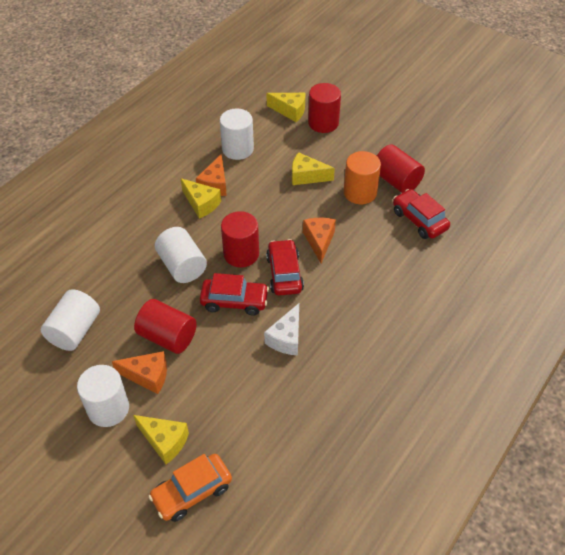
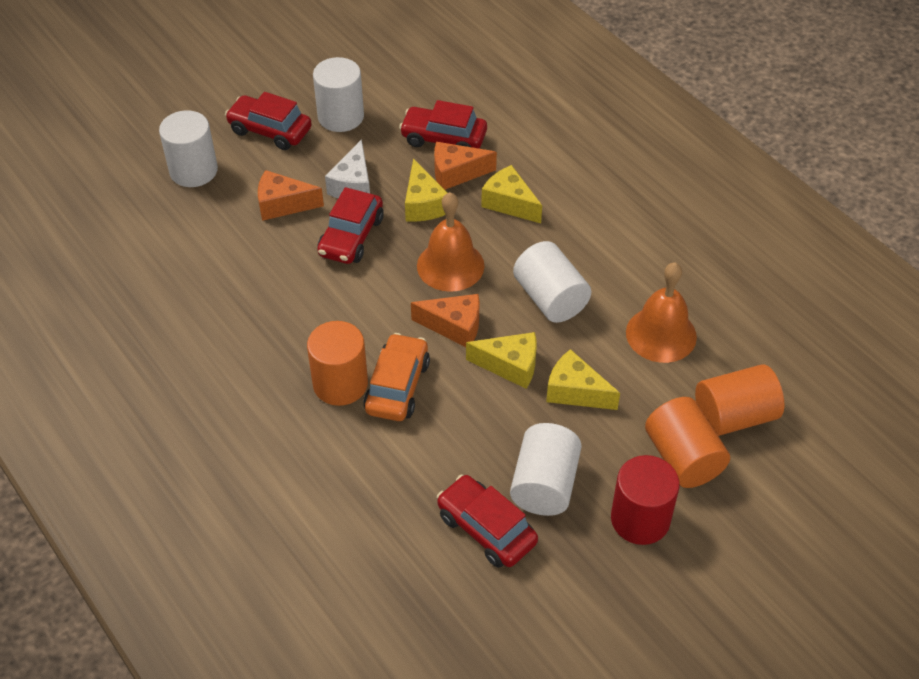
orange bell: none = 0 -> [417,192,485,292] [626,262,697,363] = 2
orange cylinder: [344,151,381,204] = 1 -> [307,321,368,406] [645,397,730,488] [695,365,784,436] = 3
red car: [200,273,269,316] [266,239,304,295] [393,189,450,239] = 3 -> [225,92,312,150] [317,187,384,264] [399,100,487,148] [437,475,538,568] = 4
red cylinder: [134,299,197,354] [221,211,259,267] [308,83,341,133] [377,144,425,193] = 4 -> [611,455,680,545] = 1

